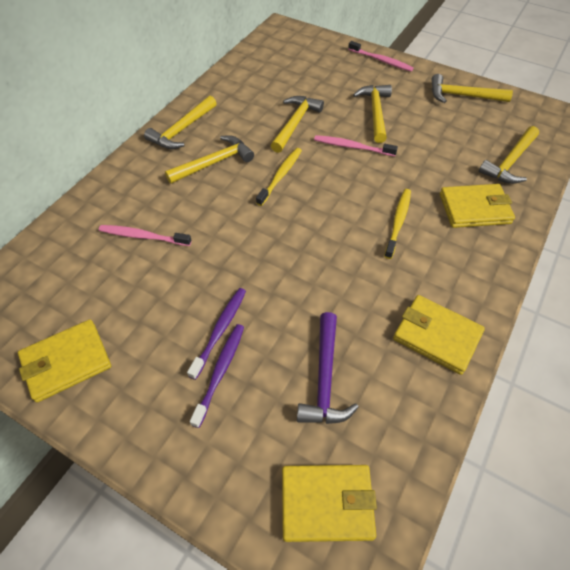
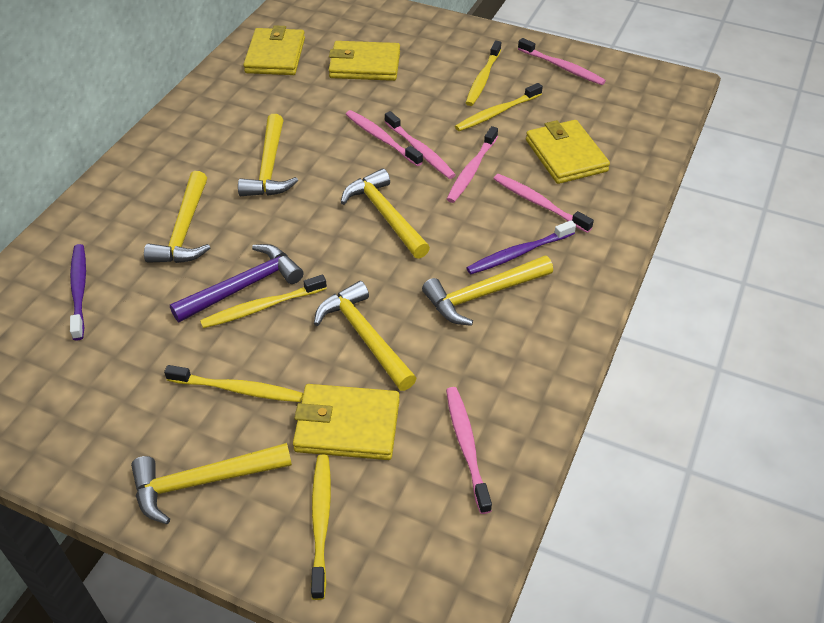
pink toothbrush: [99,225,192,246] [314,135,398,156] [348,41,414,72] = 3 -> [345,110,423,166] [385,111,456,179] [446,387,492,514] [447,126,498,203] [493,174,594,233] [518,38,606,85] = 6
yellow toothbrush: [256,148,302,206] [384,189,411,259] = 2 -> [164,365,303,402] [200,275,327,328] [311,455,331,600] [455,83,543,131] [466,40,501,106] = 5

